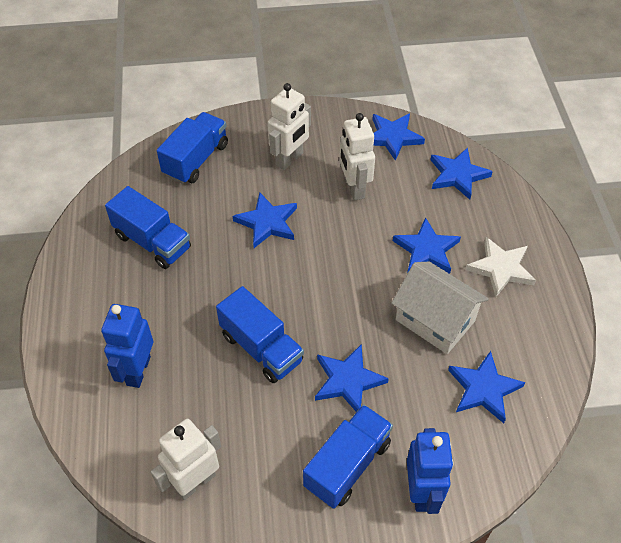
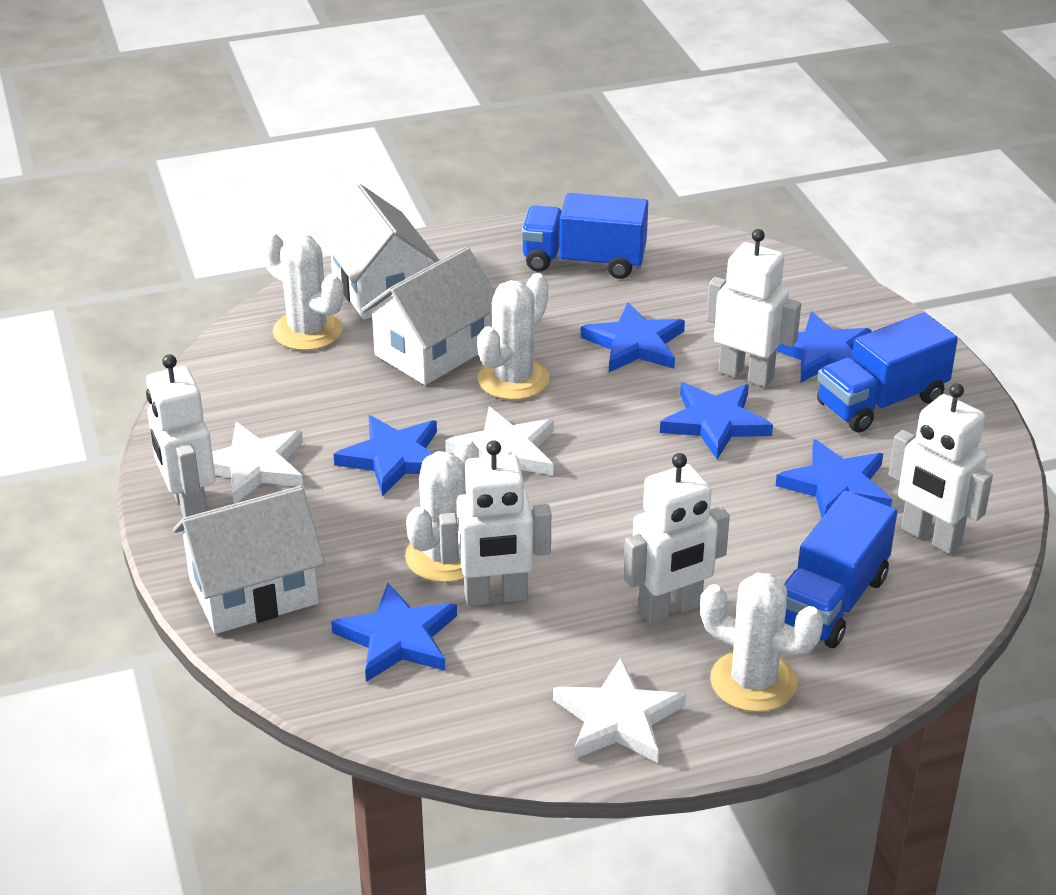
blue robot: [101,304,153,388] [407,428,453,514] = 2 -> none = 0
blue truck: [105,186,191,269] [157,112,228,184] [216,286,304,383] [303,404,393,509] = 4 -> [521,193,648,279] [784,490,897,648] [817,313,958,432] = 3
white cactus: none = 0 -> [261,232,344,350] [405,438,479,583] [477,273,549,400] [700,572,824,712] = 4
white house: [391,262,489,354] = 1 -> [173,486,325,634] [318,184,440,320] [361,247,495,385] = 3
white robot: [151,419,221,500] [268,83,311,170] [339,113,375,201] = 3 -> [146,354,216,518] [439,440,551,606] [624,453,730,624] [706,229,801,387] [889,383,993,554] = 5
white star: [465,237,536,297] = 1 -> [212,422,303,504] [445,407,554,475] [553,658,686,763] = 3

